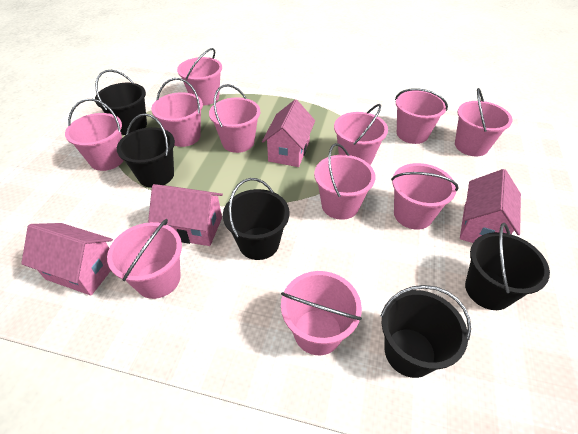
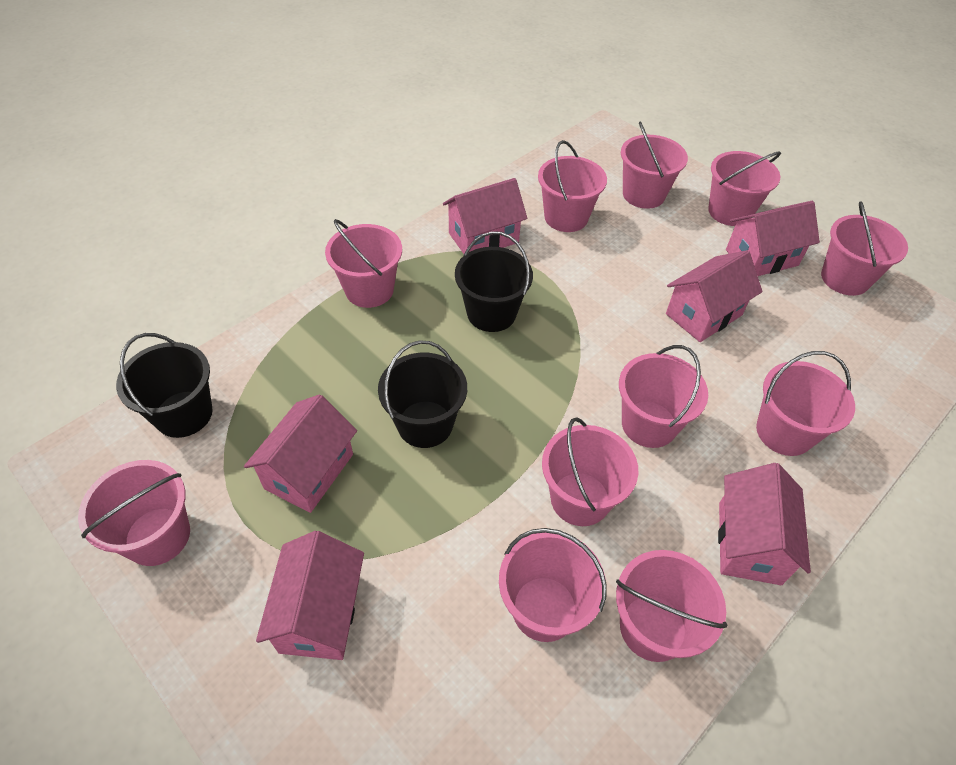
black bucket: [95,70,147,135] [117,113,175,188] [223,178,289,260] [380,285,471,378] [465,223,550,310] = 5 -> [116,333,212,438] [378,340,467,448] [455,231,533,332] = 3
pink house: [21,223,113,296] [148,184,223,246] [262,99,315,167] [460,169,521,243] = 4 -> [244,394,357,513] [256,531,364,660] [443,178,527,254] [666,250,763,342] [718,463,811,585] [726,201,820,276] = 6

